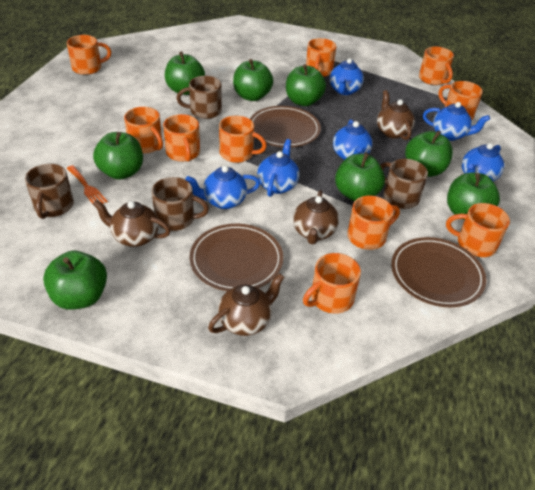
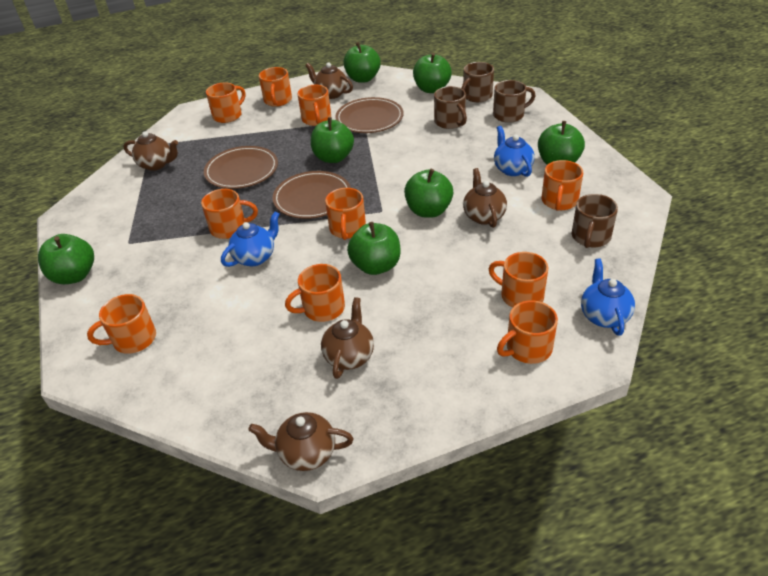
blue teapot: [185,166,260,209] [257,139,299,197] [330,58,364,95] [333,119,373,160] [423,102,490,141] [462,143,504,181] = 6 -> [221,211,280,267] [494,126,535,177] [581,258,635,336] = 3
brown teapot: [93,200,170,247] [208,273,284,336] [293,190,339,244] [377,90,415,140] = 4 -> [123,131,178,171] [248,412,353,471] [305,62,353,99] [321,297,374,379] [463,168,507,228] = 5
green apple: [43,251,107,310] [93,132,143,180] [165,51,205,95] [233,59,273,101] [286,64,326,106] [335,152,385,201] [405,130,453,177] [447,173,500,220] = 8 -> [38,234,94,284] [311,117,354,163] [344,42,381,83] [347,222,401,275] [404,169,453,218] [413,53,452,93] [538,121,585,165] = 7
orange fork: [67,165,108,204] = 1 -> none = 0

